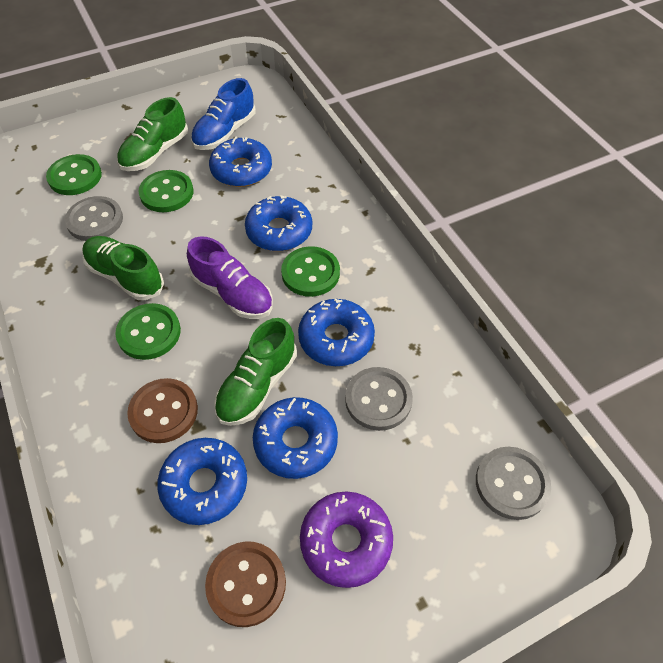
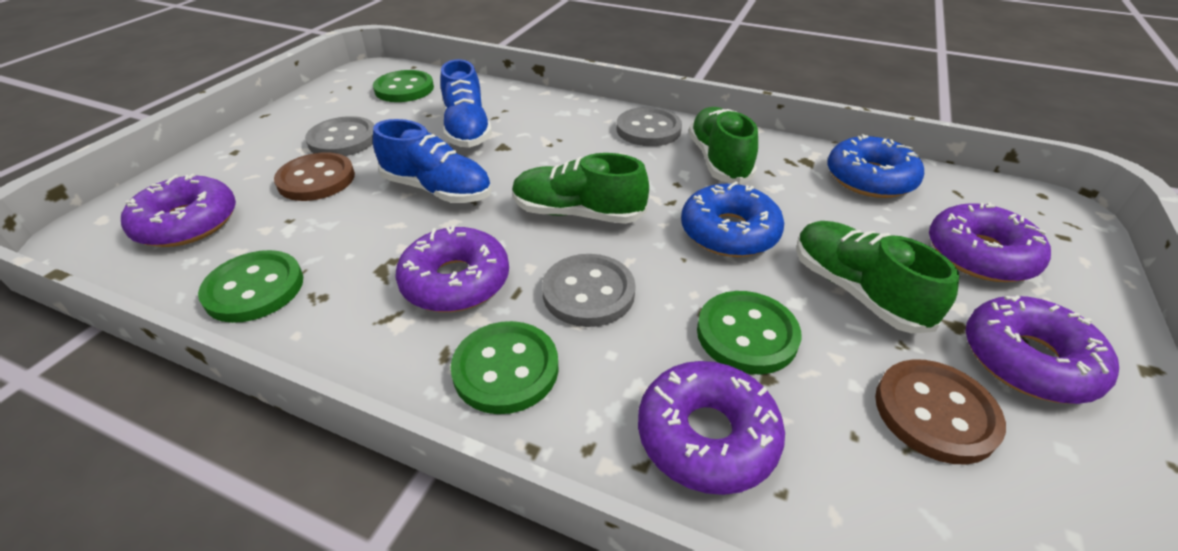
blue donut: [157,438,247,525] [209,137,272,187] [245,195,312,251] [253,397,338,479] [298,299,375,366] = 5 -> [681,182,784,257] [827,134,924,198] = 2
blue shoe: [191,78,256,150] = 1 -> [373,119,492,203] [440,59,492,148] = 2
purple donut: [300,491,393,588] = 1 -> [121,174,236,247] [395,226,509,312] [638,361,785,495] [929,202,1051,282] [966,295,1119,404] = 5
purple shoe: [187,236,273,319] = 1 -> none = 0

